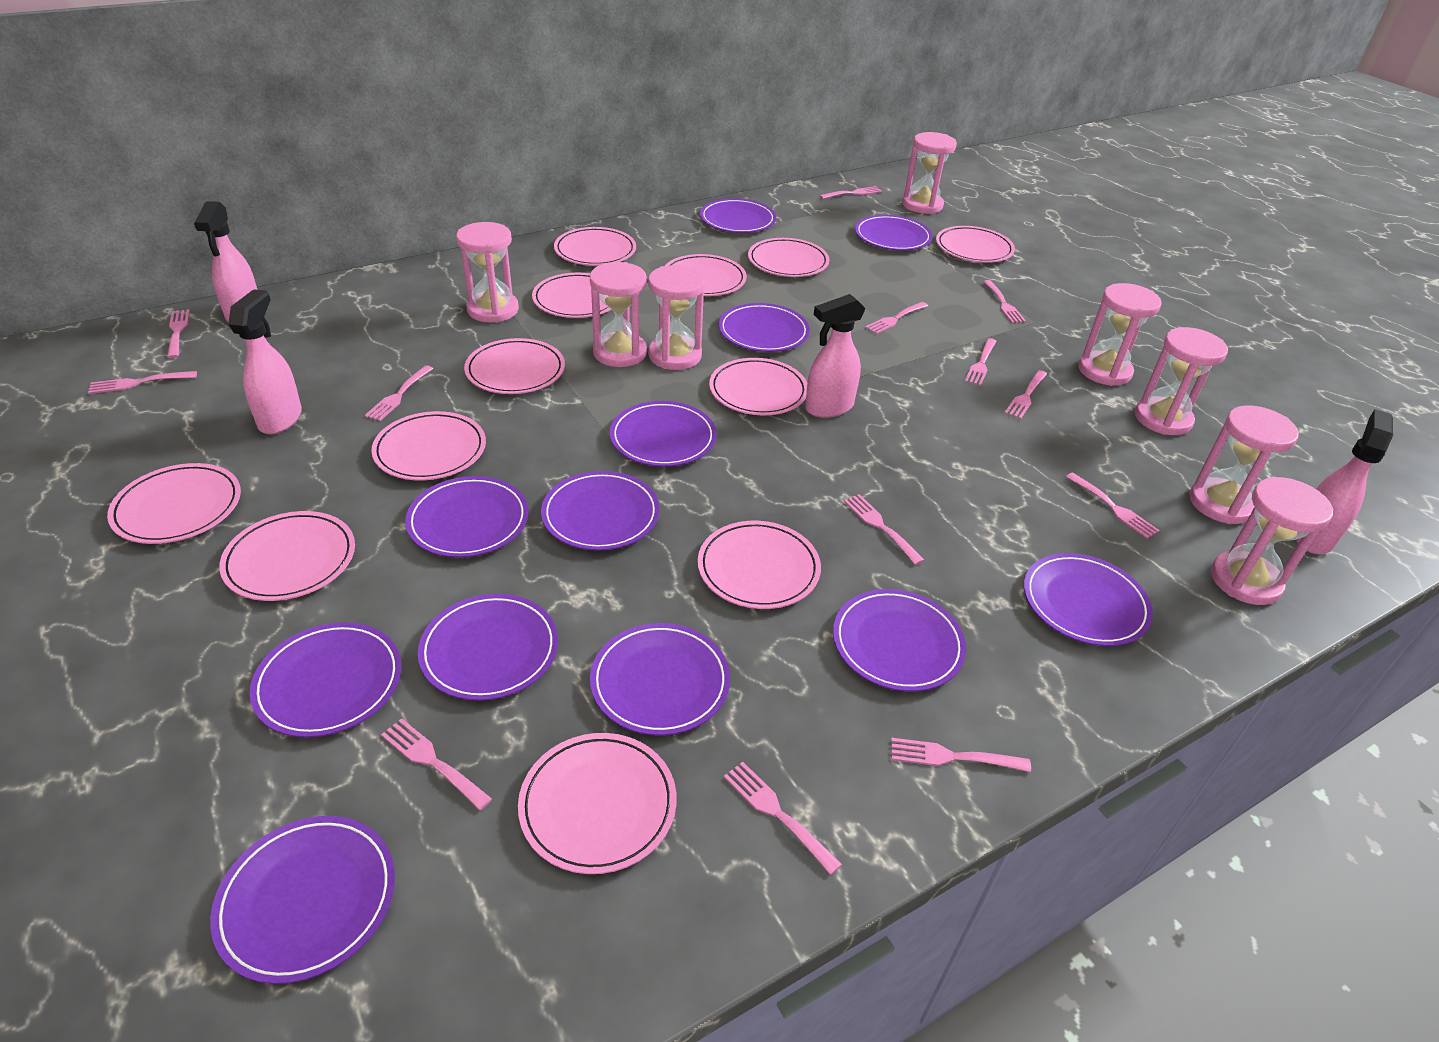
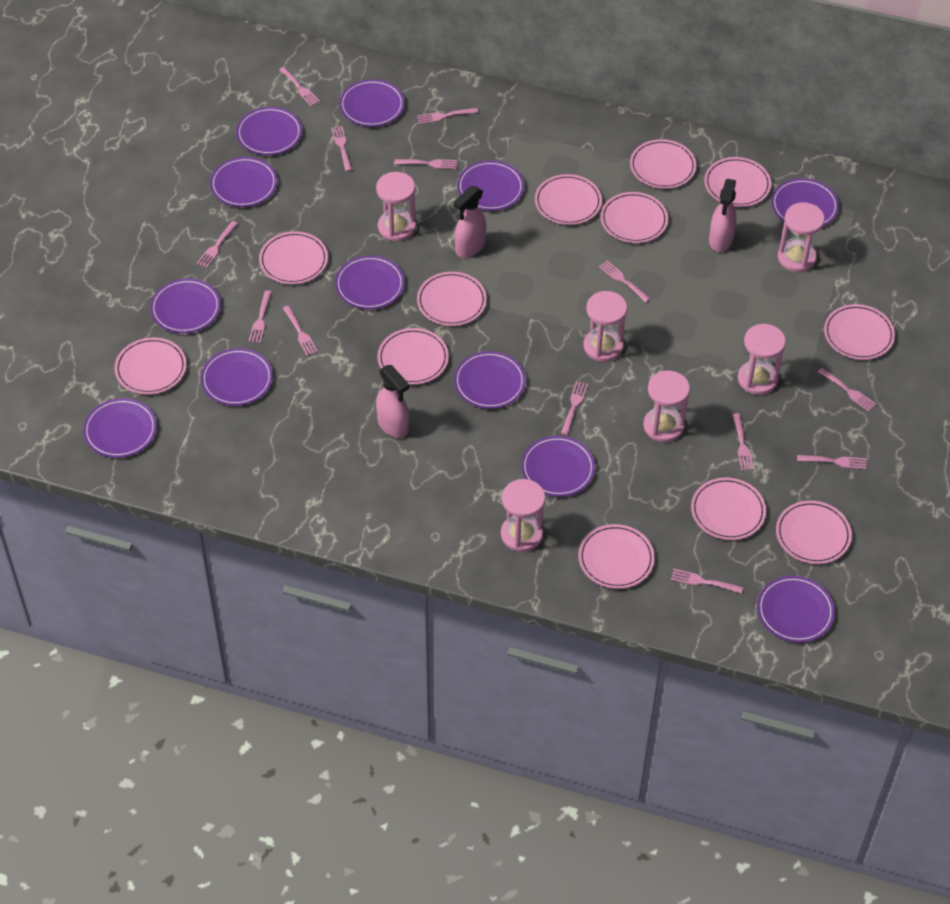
pink hourglass: [456,222,519,323] [590,262,647,367] [648,265,705,370] [902,132,957,214] [1078,283,1162,386] [1135,327,1228,435] [1189,405,1299,524] [1211,477,1333,605] = 8 -> [376,172,416,241] [501,479,545,552] [583,291,627,362] [643,371,690,442] [738,324,786,395] [778,202,825,272] = 6
pink spray bottle: [194,201,257,322] [228,289,302,434] [805,294,866,418] [1296,409,1393,554] = 4 -> [376,365,410,438] [454,186,486,257] [709,179,737,252] = 3

